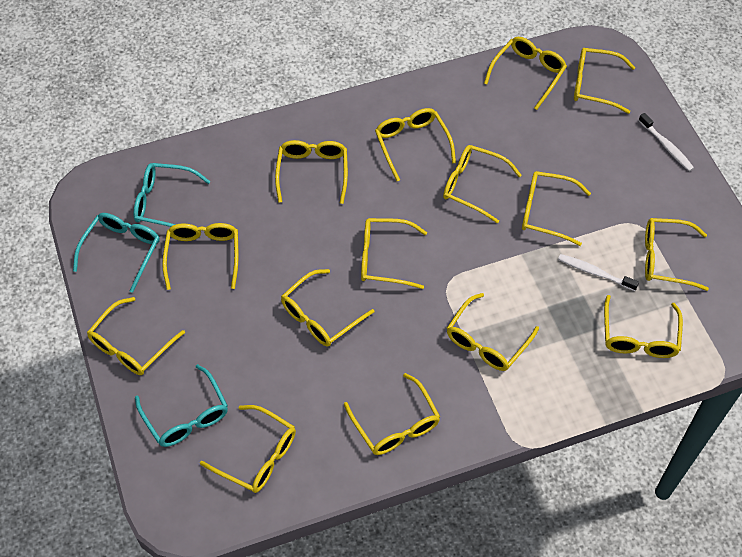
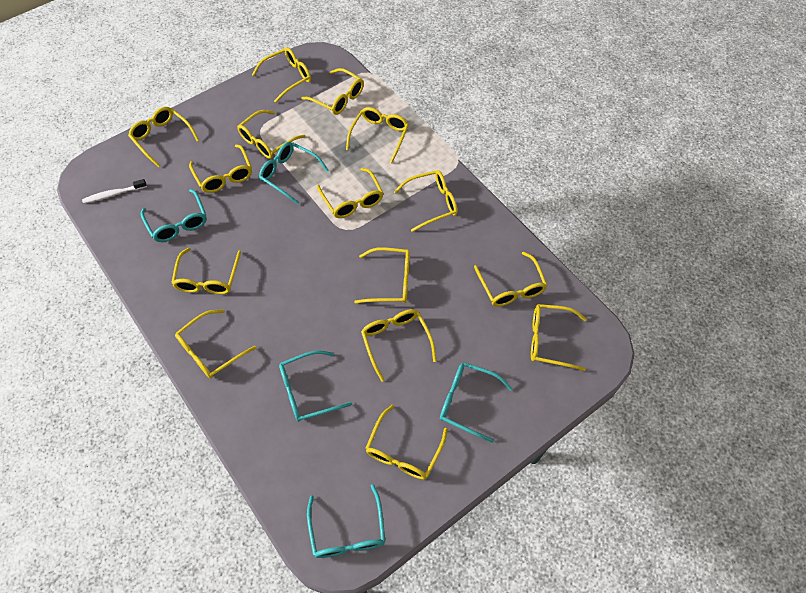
turquoise glasses: [73,213,160,293] [134,163,210,227] [135,364,228,447] = 3 -> [141,189,207,242] [259,142,329,205] [279,351,352,422] [307,484,385,558] [440,362,513,443] = 5
white toothbrush: [558,254,639,291] [638,113,694,172] = 2 -> [82,179,147,204] = 1

